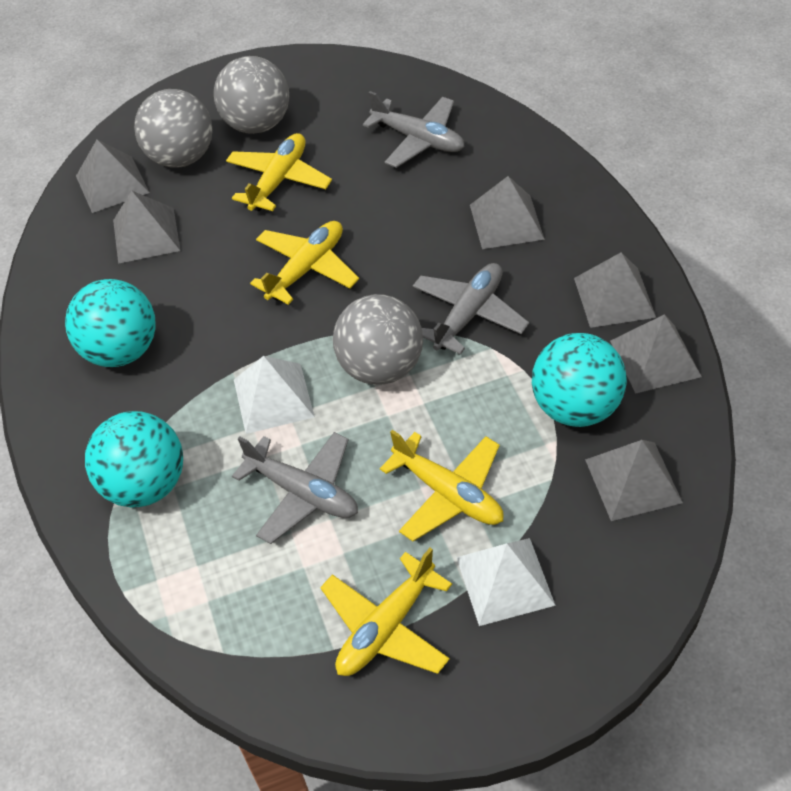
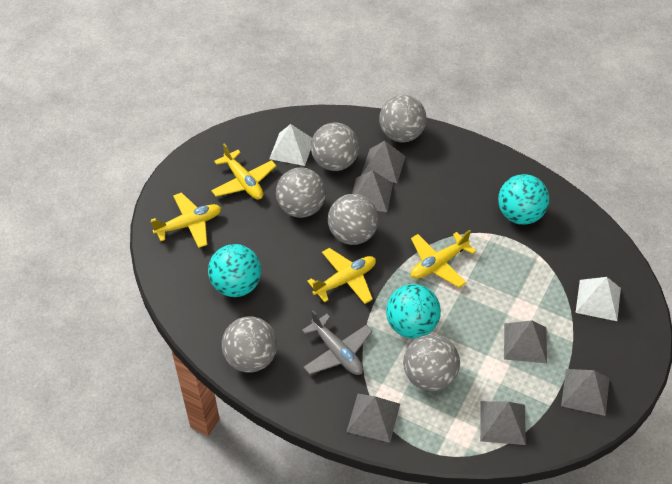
grey ball: [134,89,213,168] [214,56,289,134] [333,294,423,385] = 3 -> [222,316,277,373] [276,168,326,218] [311,123,359,171] [328,194,379,245] [379,95,427,142] [403,334,460,391] = 6
grey plane: [232,432,358,544] [363,91,465,168] [413,263,529,355] = 3 -> [302,310,373,375] = 1

